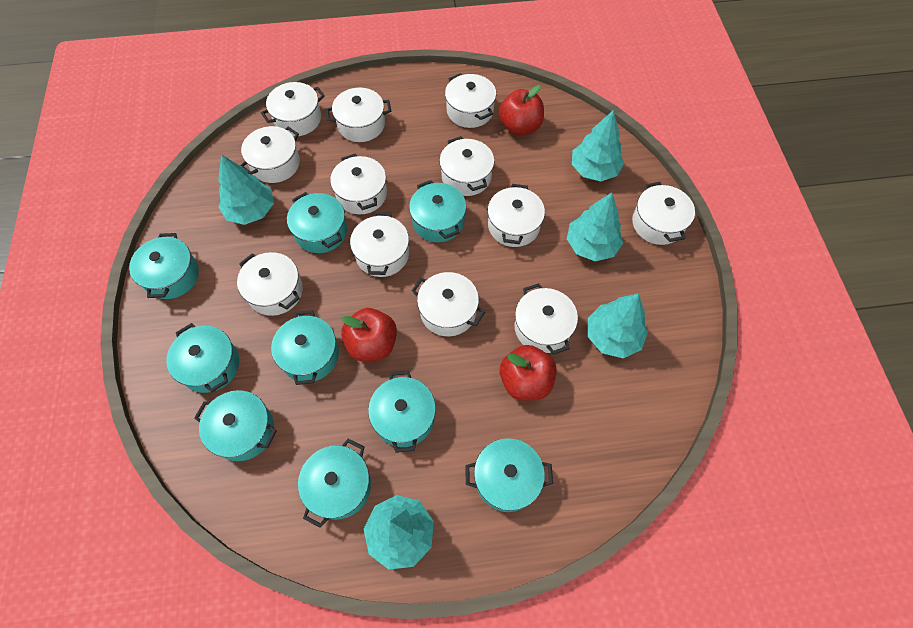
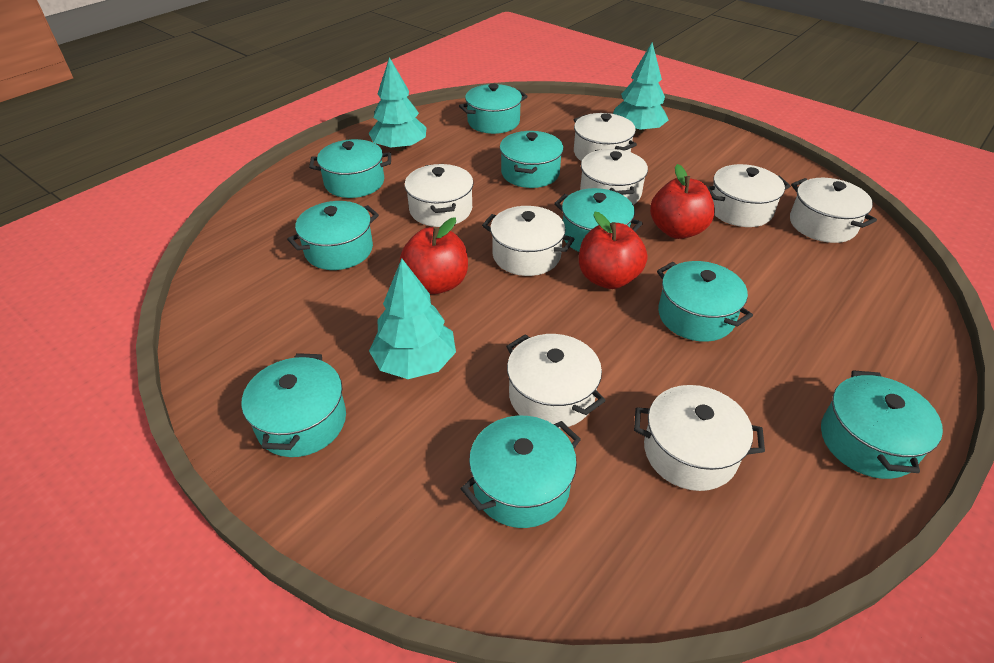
turquoise tree: [218,154,274,225] [364,495,434,569] [567,192,623,261] [572,110,624,181] [588,294,648,358] = 5 -> [368,57,427,151] [369,259,456,379] [613,43,669,134] = 3
white pot: [237,252,303,316] [240,126,300,183] [261,82,325,136] [326,88,391,142] [330,153,387,214] [350,212,409,277] [411,272,485,336] [439,136,494,196] [445,73,496,128] [487,184,545,247] [514,283,578,355] [632,182,695,245] = 12 -> [405,164,474,227] [482,206,574,276] [506,334,606,429] [574,113,637,161] [580,149,648,205] [634,385,765,491] [707,164,790,227] [790,178,877,243] = 8

